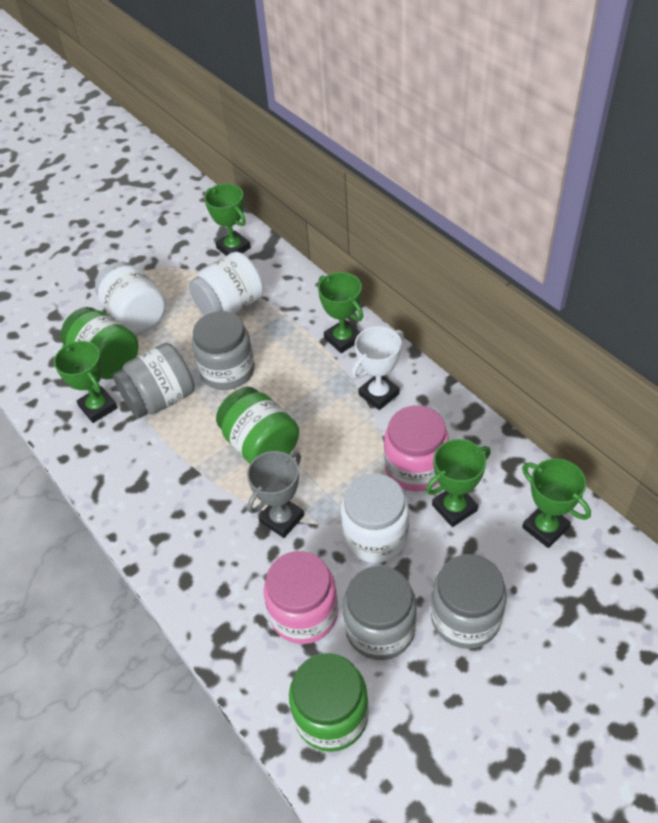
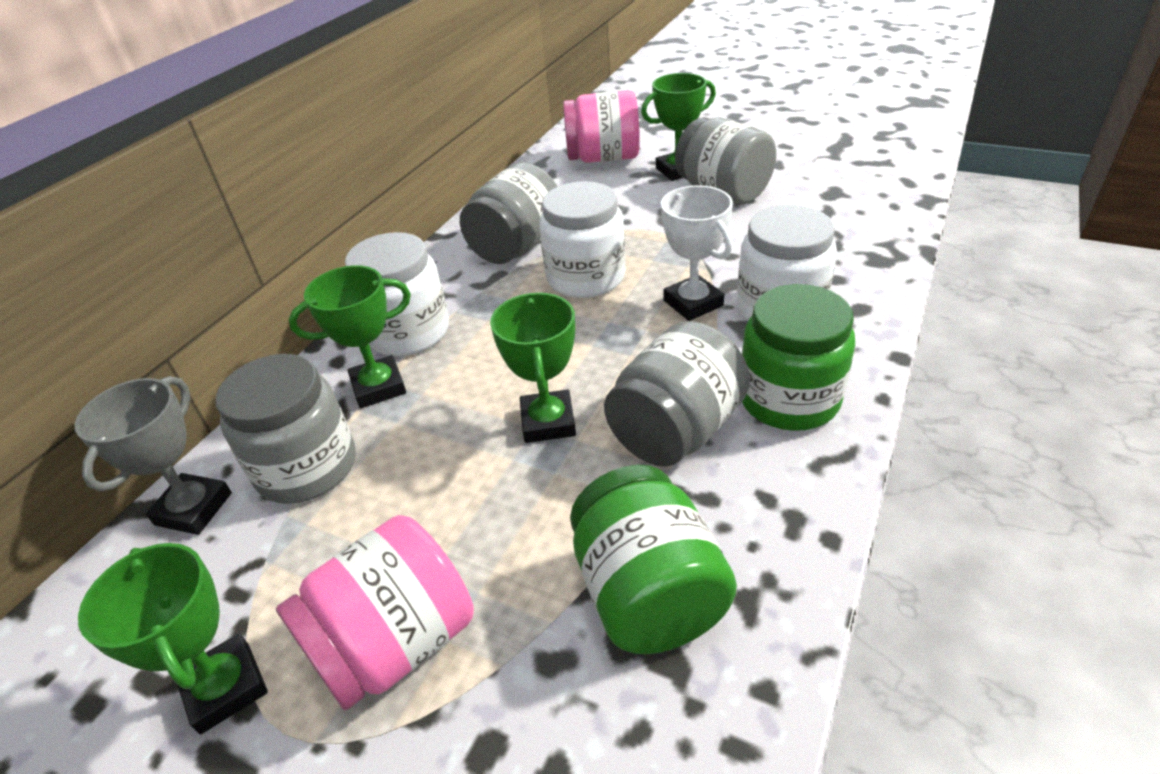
green jar: [60,307,139,380] [216,387,299,464] [289,653,369,752] = 3 -> [570,465,737,654] [742,284,855,431] = 2
green trophy: [54,341,118,423] [204,184,251,256] [318,272,363,353] [426,439,491,527] [522,459,591,548] = 5 -> [78,543,268,734] [289,265,411,408] [490,293,576,443] [641,73,716,181] = 4

